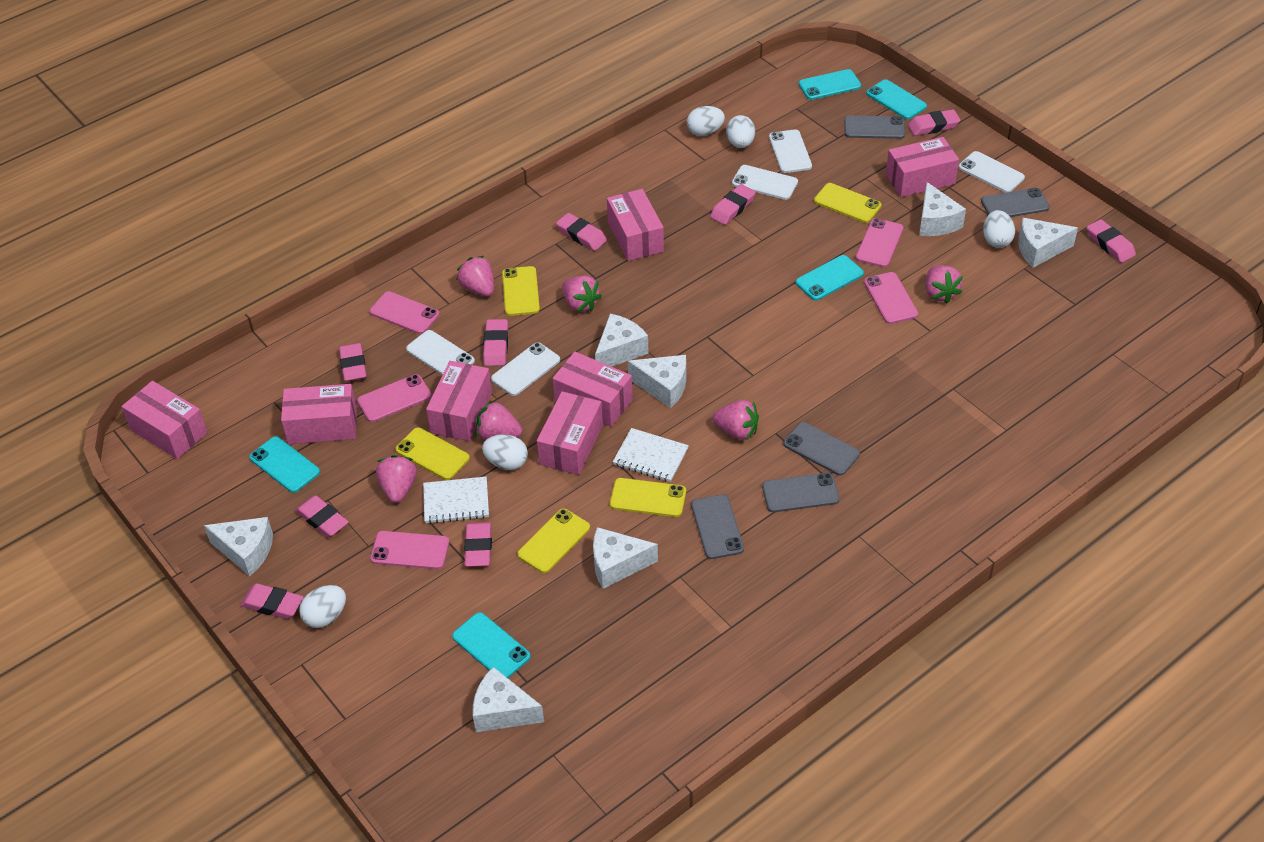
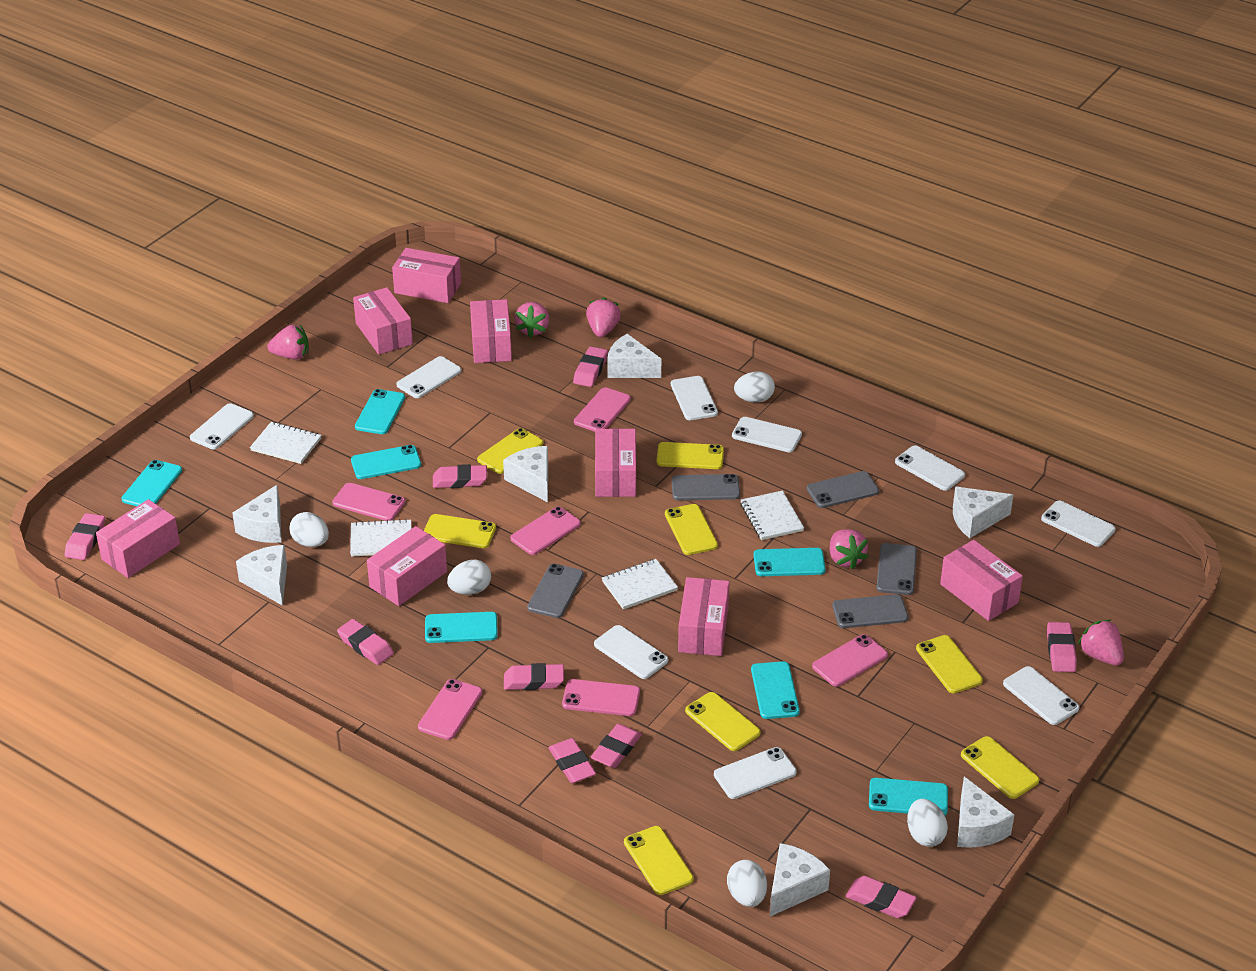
pink box: [121,381,208,459] [281,384,357,444] [426,361,492,441] [537,391,603,475] [552,352,633,427] [607,189,664,261] [886,137,959,197] = 7 -> [96,499,180,578] [353,287,413,355] [367,526,447,606] [392,248,461,303] [470,299,512,363] [595,428,636,497] [678,577,729,656] [940,540,1023,621] = 8
pink phone: [357,374,432,422] [370,291,440,334] [370,531,449,569] [856,218,904,267] [864,272,918,324] = 5 -> [332,483,405,521] [418,679,482,740] [510,507,581,555] [562,679,640,716] [574,387,631,432] [812,634,888,687] = 6
pink strawberry: [376,455,417,503] [457,256,494,296] [476,400,522,441] [562,276,602,312] [712,400,759,440] [925,265,963,304] = 6 -> [267,325,309,360] [515,302,549,338] [586,297,621,337] [830,529,868,570] [1078,620,1124,666] = 5
turquoise phone: [249,437,320,493] [452,612,531,678] [795,255,864,300] [799,69,861,100] [866,79,927,119] = 5 -> [121,460,182,506] [351,445,421,479] [355,389,405,434] [425,612,498,643] [751,661,800,719] [753,548,826,576] [869,778,948,815] = 7
white notebook: [423,477,489,524] [613,428,689,482] = 2 -> [250,422,322,464] [350,519,411,557] [602,559,678,610] [740,491,804,540] = 4
white phone: [406,330,475,375] [491,342,560,396] [732,165,798,200] [769,129,812,173] [958,151,1025,193] = 5 -> [190,403,254,449] [396,356,461,398] [594,625,668,679] [671,376,718,420] [714,747,797,799] [732,417,802,452] [895,446,965,491] [1003,666,1079,725] [1041,501,1116,547] = 9
yellow phone: [395,427,470,480] [502,266,540,316] [517,509,590,573] [610,478,686,517] [814,183,882,223] = 5 -> [424,514,496,548] [477,428,543,474] [624,826,694,895] [656,442,724,469] [665,504,718,555] [685,692,761,751] [916,635,983,693] [961,736,1039,799] = 8

